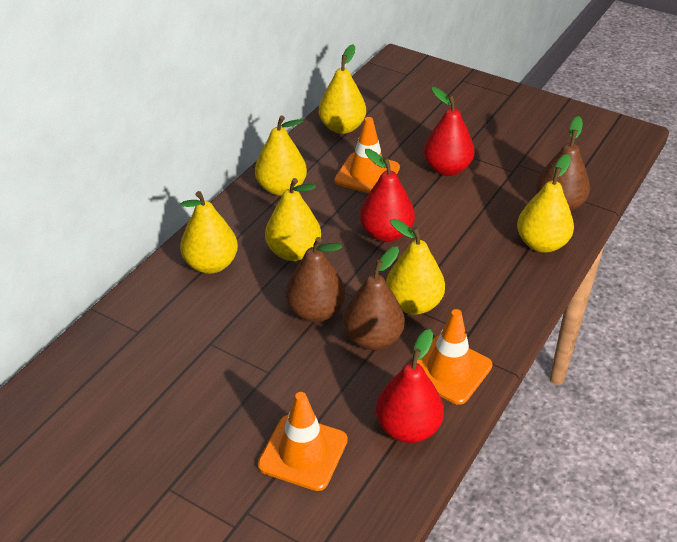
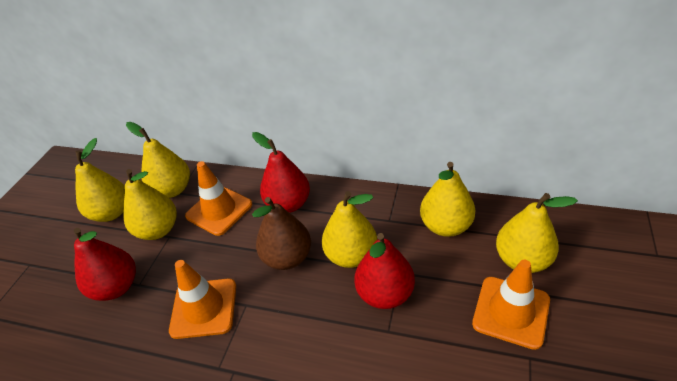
brown pear: [285,237,345,322] [343,246,405,350] [536,116,590,211] = 3 -> [252,197,311,270] = 1

